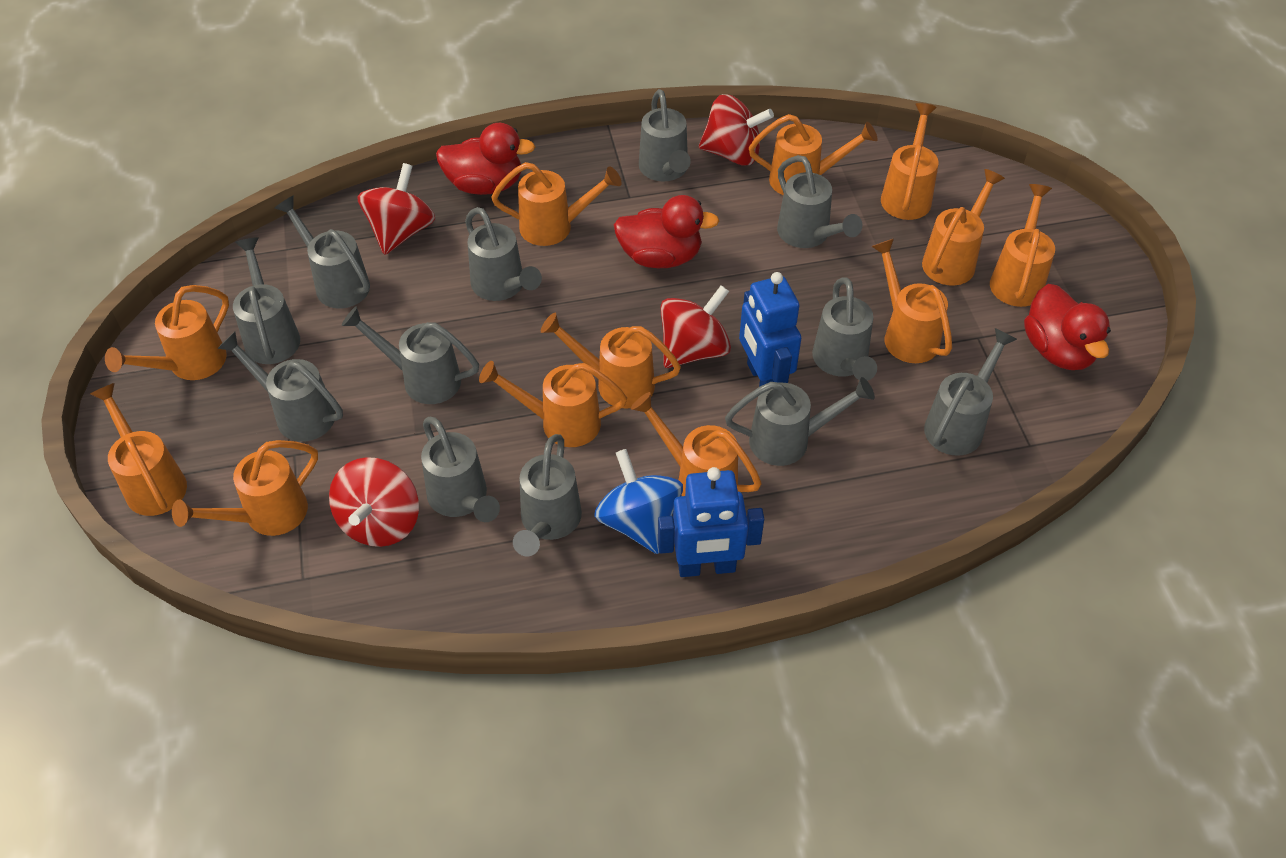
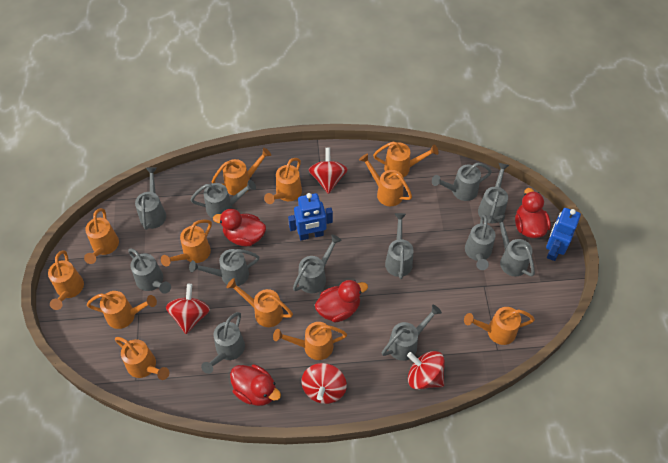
blue spinning top: [594,449,683,554] = 1 -> none = 0
red duck: [436,123,535,195] [614,195,719,268] [1024,284,1111,370] = 3 -> [213,209,266,246] [230,364,281,406] [315,280,368,323] [515,188,551,238] = 4

